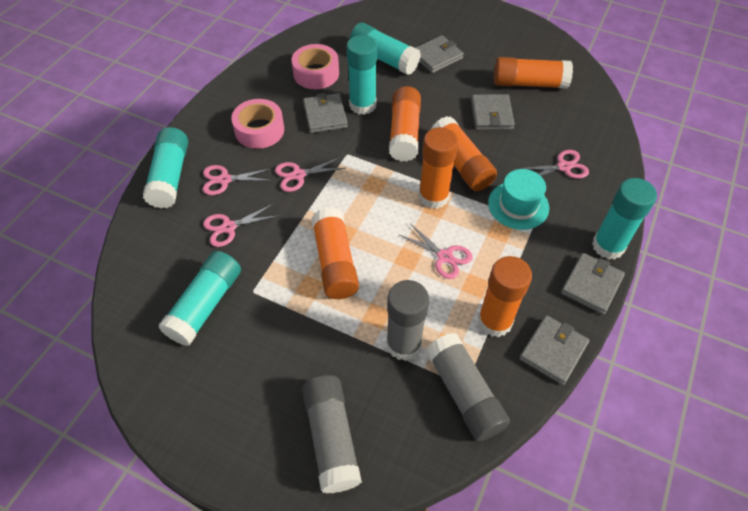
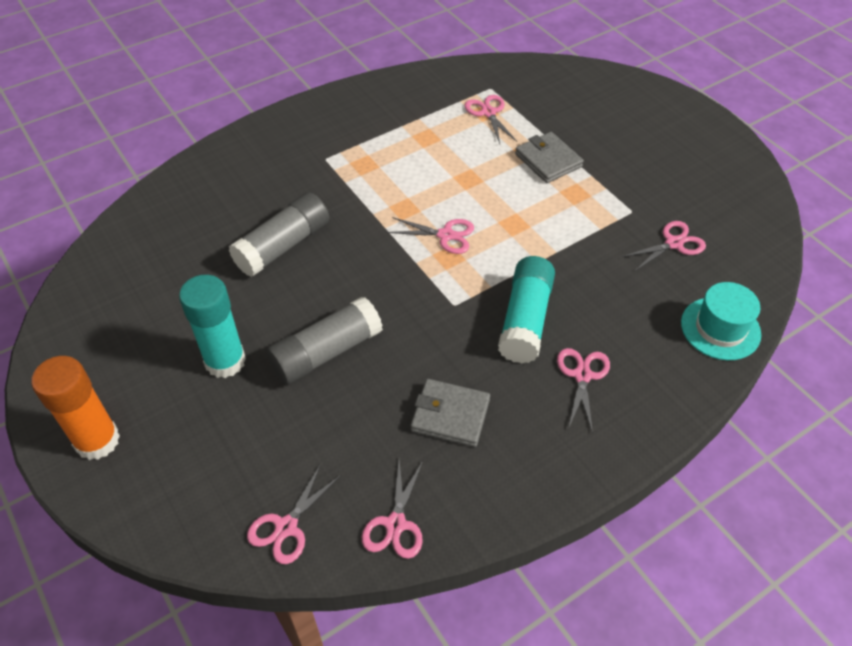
grey glue stick: [302,375,362,494] [386,280,429,361] [426,333,510,441] = 3 -> [229,192,329,277] [266,297,383,385] = 2
grey wallet: [303,93,348,133] [415,35,464,73] [471,94,515,130] [519,315,590,385] [561,253,625,315] = 5 -> [411,379,490,447] [515,132,584,183] = 2
orange glue stick: [312,207,359,299] [389,86,421,162] [419,127,458,209] [430,116,497,191] [478,256,532,337] [494,57,573,88] = 6 -> [31,356,120,460] = 1
pink scissors: [203,165,273,195] [203,204,278,247] [275,157,346,192] [400,223,473,279] [518,150,589,179] = 5 -> [247,464,341,564] [362,460,423,559] [387,217,474,254] [464,95,517,144] [557,348,610,433] [622,221,706,272] = 6
pink tape: [231,99,284,149] [292,44,339,89] = 2 -> none = 0
turquoise glue stick: [143,127,188,209] [158,251,241,346] [347,35,377,115] [350,23,421,75] [592,178,657,259] = 5 -> [179,275,246,378] [498,256,555,364] = 2

